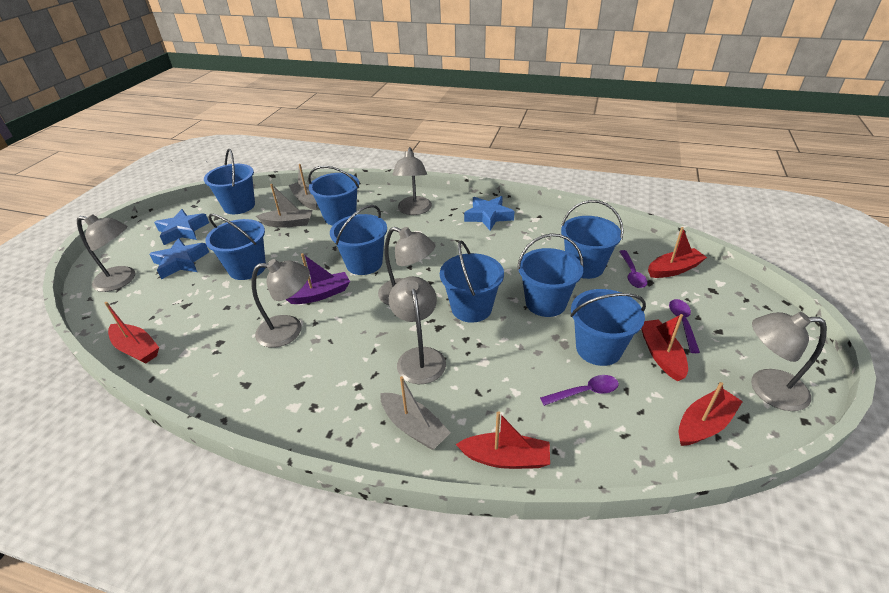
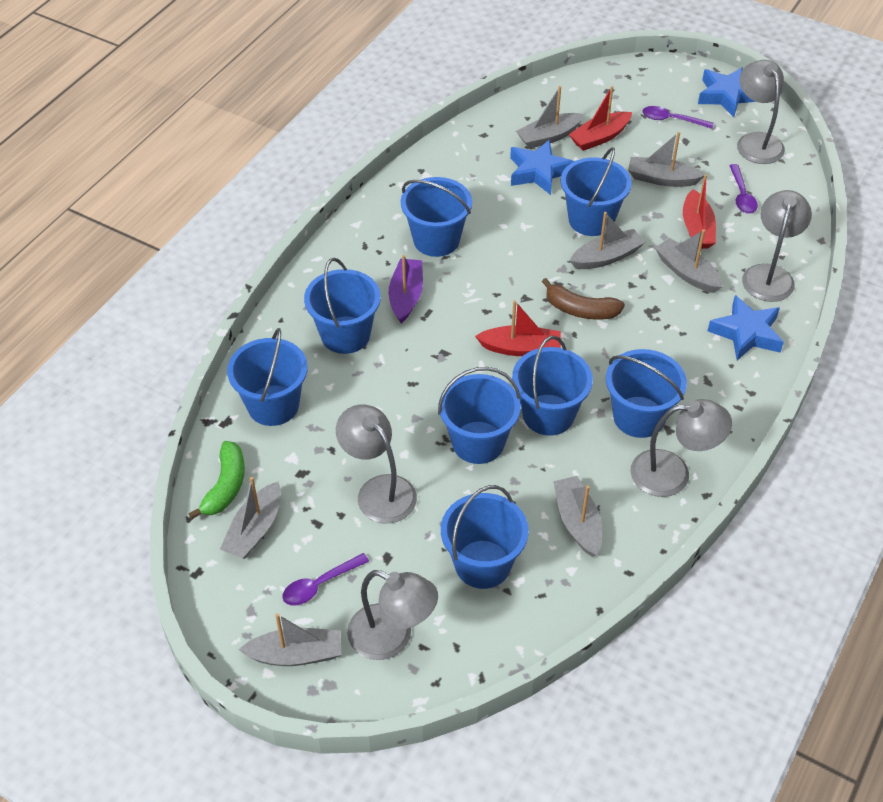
brown banana: none = 0 -> [542,278,625,320] = 1
green banana: none = 0 -> [188,441,245,520] = 1
grey boat: [256,184,313,227] [289,164,317,210] [380,376,451,450] = 3 -> [220,477,281,559] [239,613,341,666] [516,86,584,149] [553,476,602,557] [570,212,645,269] [628,132,705,187] [655,230,723,293] = 7
grey lamp: [77,214,135,292] [252,259,310,348] [378,227,435,305] [389,276,446,384] [392,147,432,215] [751,312,827,411] = 6 -> [336,405,417,523] [347,570,438,660] [631,399,732,497] [737,60,785,164] [742,190,812,302] = 5
red boat: [105,302,159,364] [456,411,550,469] [641,314,688,381] [648,227,707,278] [678,382,743,446] = 5 -> [475,300,561,356] [569,86,632,151] [683,174,716,249] = 3

